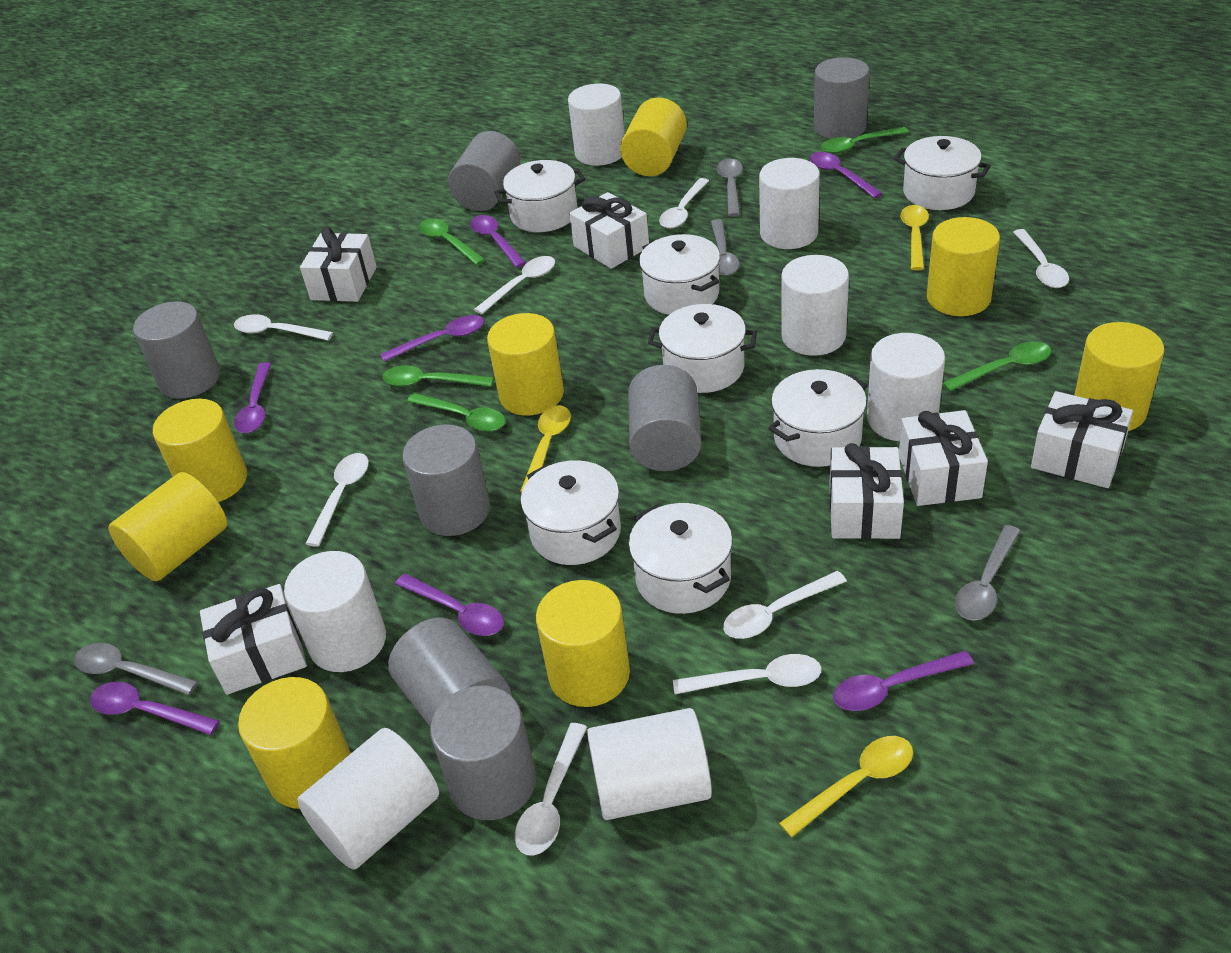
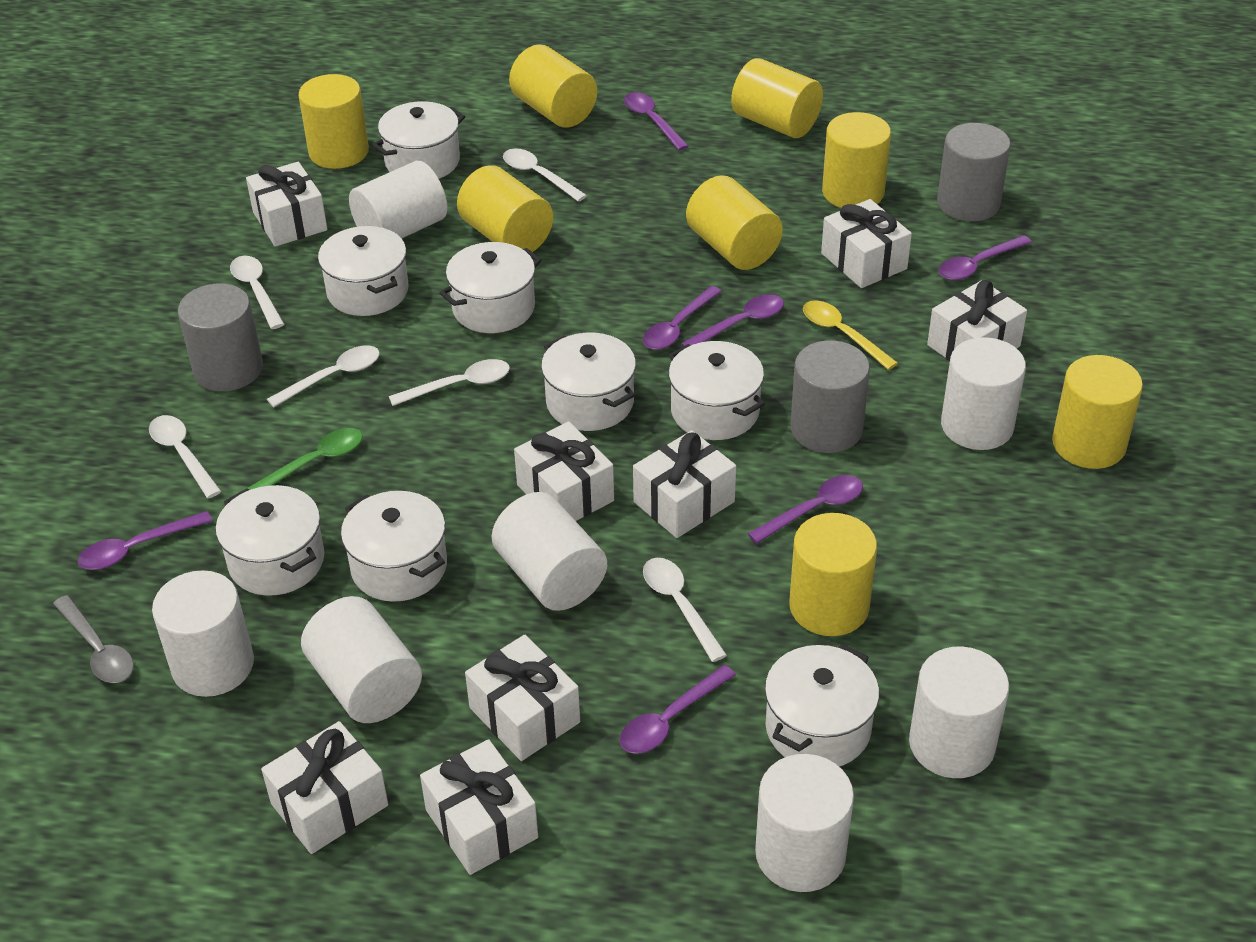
green spoon: [382,366,494,387] [407,393,506,432] [419,218,485,265] [821,127,909,154] [942,341,1051,392] = 5 -> [246,428,363,490] = 1
grey cylinder: [133,301,220,399] [388,618,511,726] [402,424,490,536] [430,686,536,820] [448,131,520,211] [628,365,701,471] [814,57,869,139] = 7 -> [178,283,263,391] [791,341,870,453] [937,123,1011,221] = 3
grey spoon: [74,643,198,695] [711,219,739,276] [717,159,743,216] [955,525,1020,621] = 4 -> [53,595,134,683] = 1
white gift: [200,584,307,695] [300,227,377,302] [569,192,649,269] [830,443,904,539] [899,410,988,506] [1031,391,1133,488] = 6 -> [246,162,328,247] [261,721,388,854] [420,739,538,875] [465,635,580,761] [514,421,614,521] [633,430,736,538] [821,199,912,288] [927,280,1027,361] = 8
white pot: [494,160,585,232] [520,460,621,565] [628,503,733,614] [639,234,720,315] [648,304,757,393] [768,369,868,467] [894,136,991,210] = 7 -> [216,485,324,596] [318,226,409,316] [341,491,447,602] [372,101,465,179] [439,242,542,333] [541,333,636,431] [669,341,765,440] [765,644,879,767] = 8
white spoon: [234,314,333,340] [305,453,369,547] [474,256,555,314] [515,723,587,855] [659,178,709,229] [673,654,822,694] [723,571,847,639] [1013,229,1069,288] = 8 -> [149,415,221,498] [230,256,285,329] [267,345,380,408] [389,359,510,406] [503,148,587,202] [643,558,727,662] = 6
yellow spoon: [520,405,571,492] [779,736,913,837] [900,205,929,270] = 3 -> [803,300,898,370] = 1

